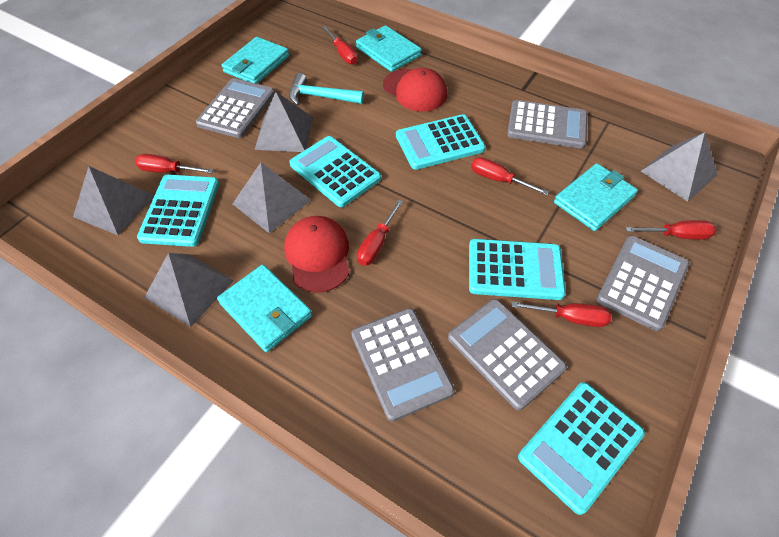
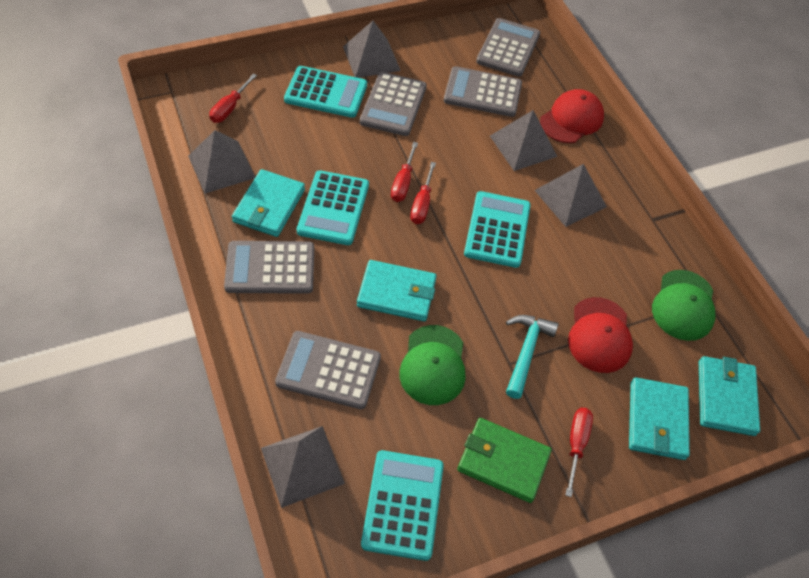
green cap: none = 0 -> [399,325,466,405] [652,270,716,341] = 2
green wallet: none = 0 -> [457,418,552,503] = 1
red screwdriver: [135,154,214,174] [322,26,358,65] [357,199,403,266] [471,157,549,195] [512,301,612,327] [625,220,716,239] = 6 -> [209,73,257,123] [391,142,418,202] [410,162,436,224] [565,408,593,497] = 4
turquoise calculator: [137,175,219,247] [289,136,381,207] [396,114,486,170] [469,239,566,300] [518,382,645,515] = 5 -> [284,66,367,118] [297,170,369,245] [361,450,444,561] [464,191,531,268] = 4

